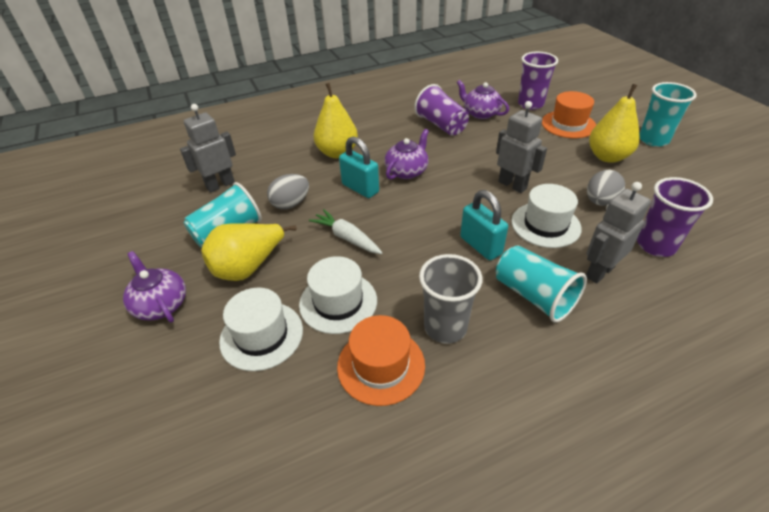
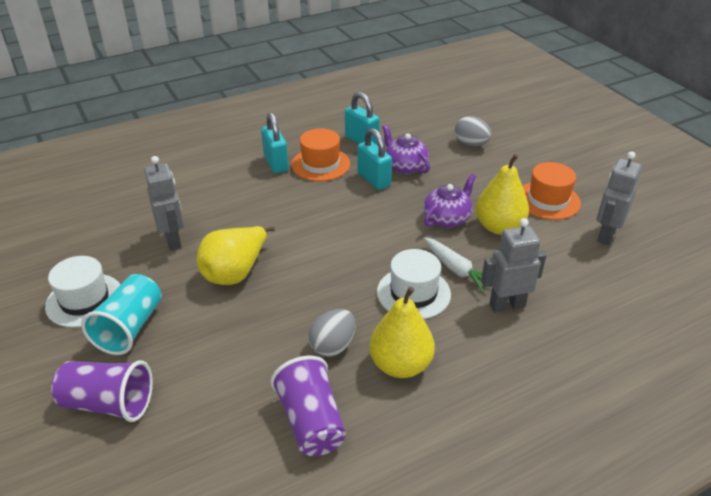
grey cup: [419,254,482,344] = 1 -> none = 0
purple cup: [414,84,469,136] [518,52,558,110] [637,177,713,257] = 3 -> [51,360,153,422] [271,356,346,456] = 2
purple teapot: [123,251,186,323] [384,129,429,180] [457,80,509,119] = 3 -> [382,125,430,174] [424,174,476,227] = 2
turquoise cup: [183,182,262,248] [496,245,587,323] [639,82,697,147] = 3 -> [81,274,162,355] = 1
turquoise padlock: [339,137,379,198] [460,190,508,260] = 2 -> [261,113,288,173] [345,92,380,145] [357,128,392,190] = 3
white hat: [219,288,303,371] [299,256,377,334] [511,184,582,248] = 3 -> [45,256,121,328] [377,249,451,319] = 2

